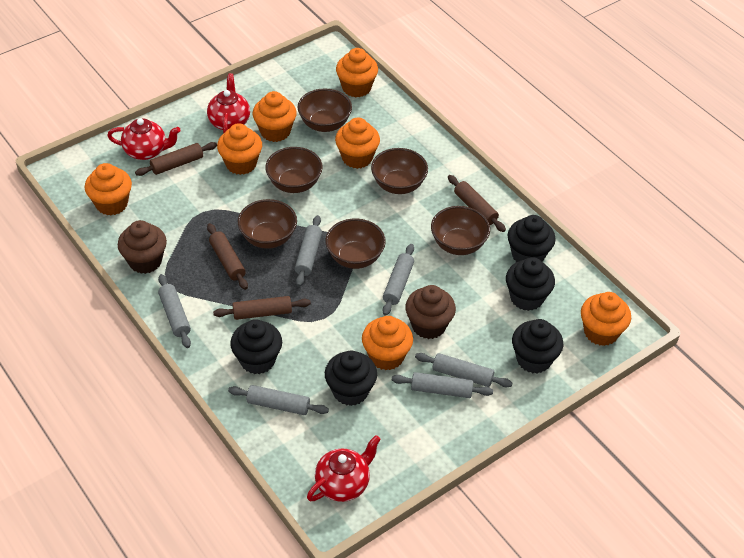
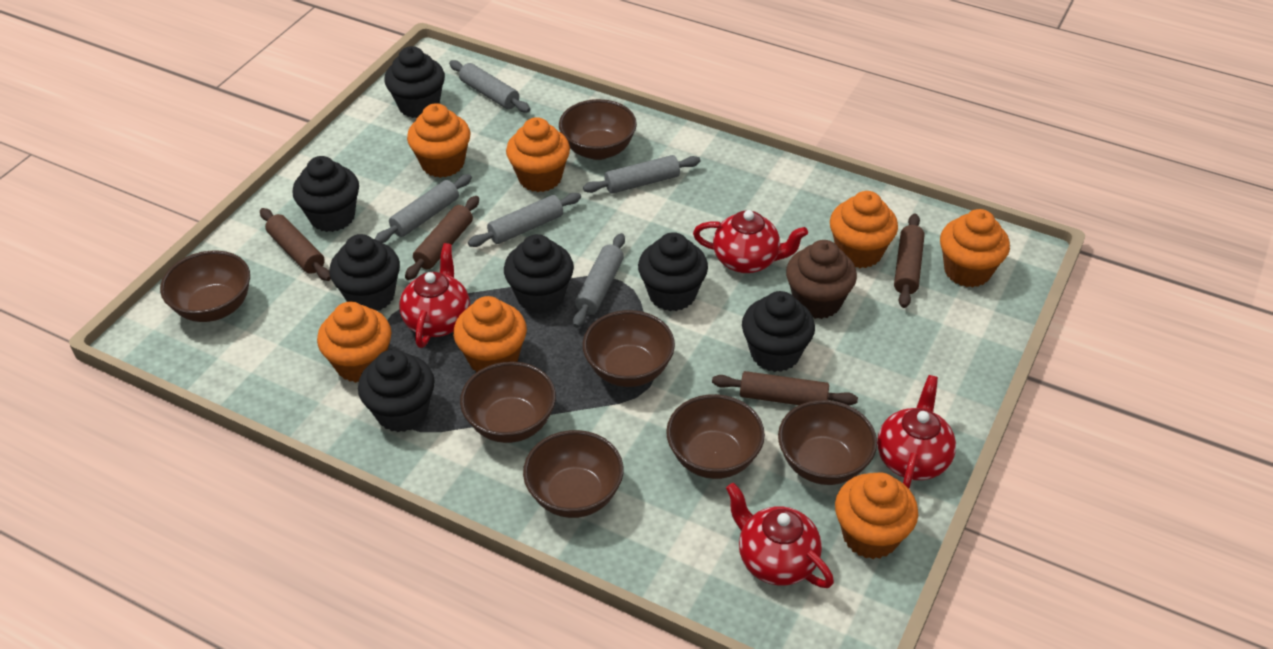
black cupcake: [230,319,282,374] [325,350,377,406] [506,257,555,311] [508,215,556,262] [512,319,563,373] = 5 -> [293,156,359,232] [329,234,400,311] [358,350,435,432] [384,46,445,118] [504,234,574,313] [638,232,708,311] [742,291,815,372] = 7
brown bowl: [238,199,297,249] [265,147,323,193] [297,88,352,132] [325,218,386,269] [371,148,428,194] [431,206,490,255] = 6 -> [160,251,250,322] [460,361,556,443] [523,430,623,518] [559,99,637,160] [583,310,675,387] [666,394,765,479] [778,400,877,485] = 7
brown cupcake: [118,220,167,274] [405,285,456,339] = 2 -> [786,240,857,319] = 1
grey rolling pin: [158,274,191,348] [228,385,329,415] [295,215,322,287] [383,244,414,316] [392,372,493,398] [415,353,512,388] = 6 -> [375,174,472,243] [449,60,530,113] [468,193,581,247] [573,233,625,328] [583,155,700,194] = 5
red teapot: [107,118,181,160] [207,73,250,133] [307,435,381,502] = 3 -> [399,243,470,348] [693,210,808,273] [726,483,834,588] [877,375,956,489] = 4

